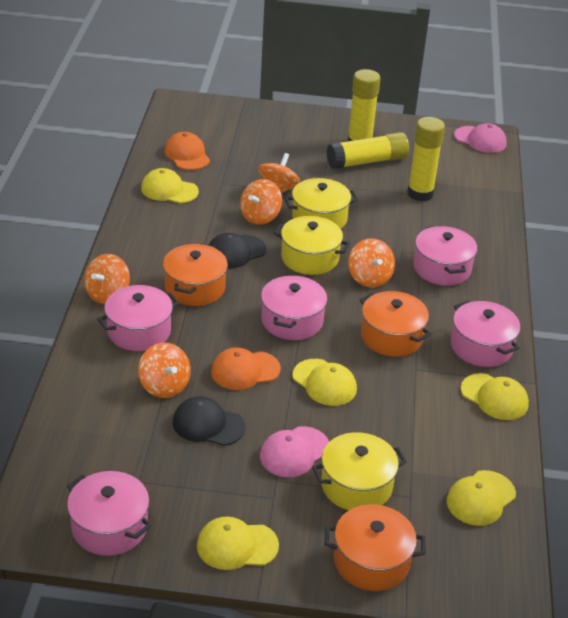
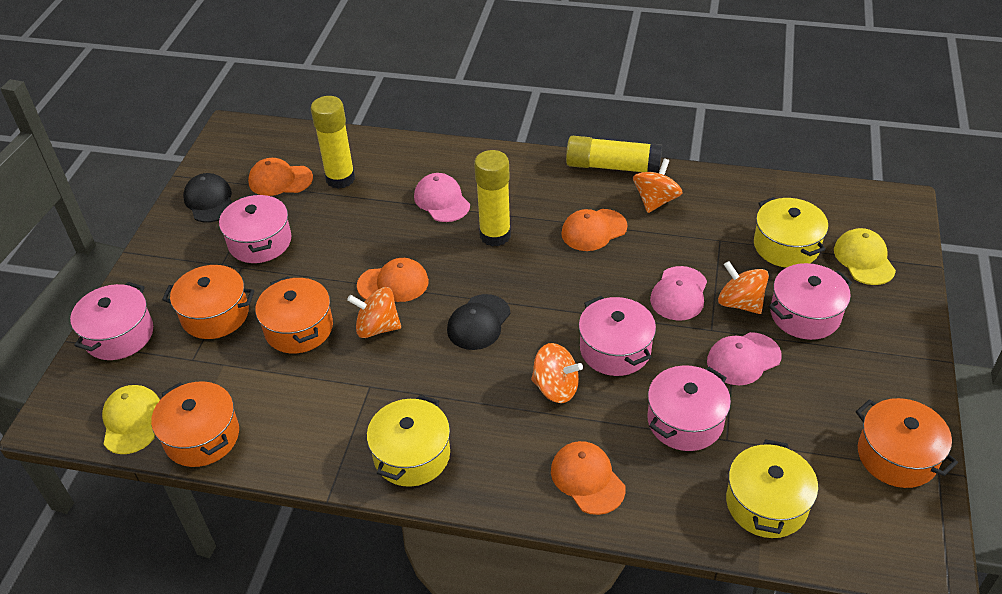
orange cap: [165,132,210,170] [211,347,281,390] = 2 -> [248,158,313,196] [357,258,429,302] [551,441,626,515] [561,209,628,251] = 4
orange pot: [163,243,228,306] [324,504,426,591] [360,291,431,357] = 3 -> [151,382,239,467] [162,265,255,339] [255,276,333,353] [856,398,958,488] = 4
orange spinning top: [84,254,130,304] [138,343,191,398] [240,179,282,225] [258,153,300,193] [348,239,395,288] = 5 -> [347,287,401,338] [531,343,583,403] [633,158,682,213] [718,261,769,314] = 4
pink cap: [260,426,329,477] [454,123,507,153] = 2 -> [414,173,470,222] [650,266,707,321] [707,332,782,385] = 3
yellow cap: [141,168,199,203] [197,517,279,570] [292,359,357,406] [447,470,516,526] [461,373,529,420] = 5 -> [102,385,160,454] [834,228,896,285] = 2

